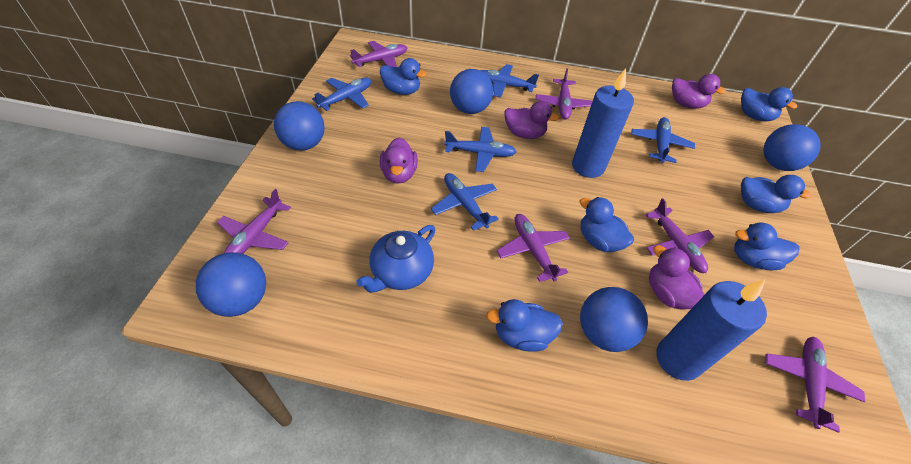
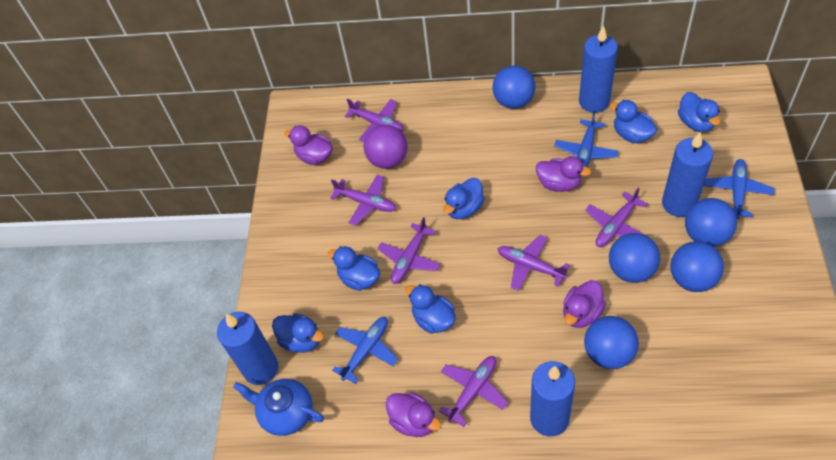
blue candle: [572,68,634,178] [656,279,767,381] = 2 -> [217,312,278,385] [530,361,575,437] [579,25,618,113] [662,132,713,217] = 4
blue plane: [312,78,371,111] [431,173,499,231] [444,127,517,172] [480,64,539,98] [631,117,695,163] = 5 -> [332,317,398,384] [554,111,618,167] [704,159,774,219] = 3
purple ball: none = 0 -> [364,125,408,169] = 1

